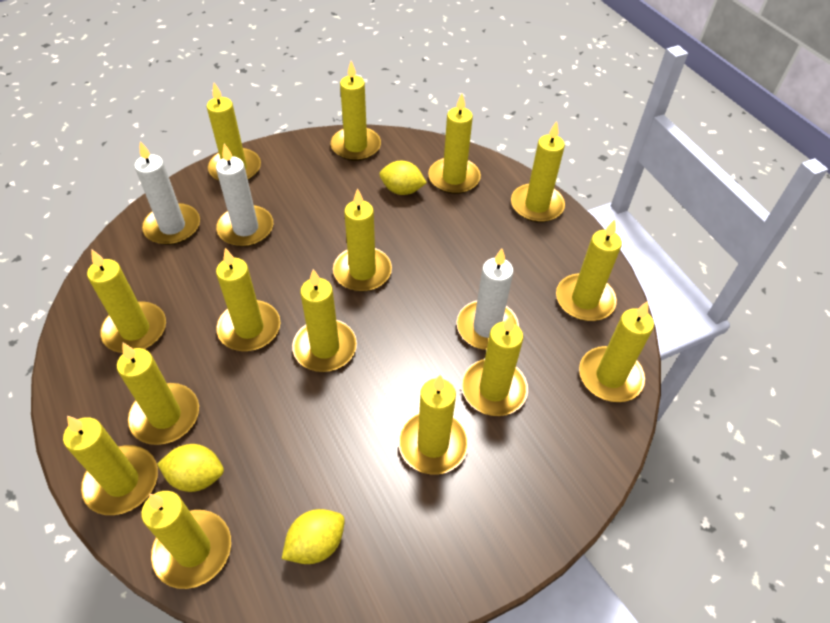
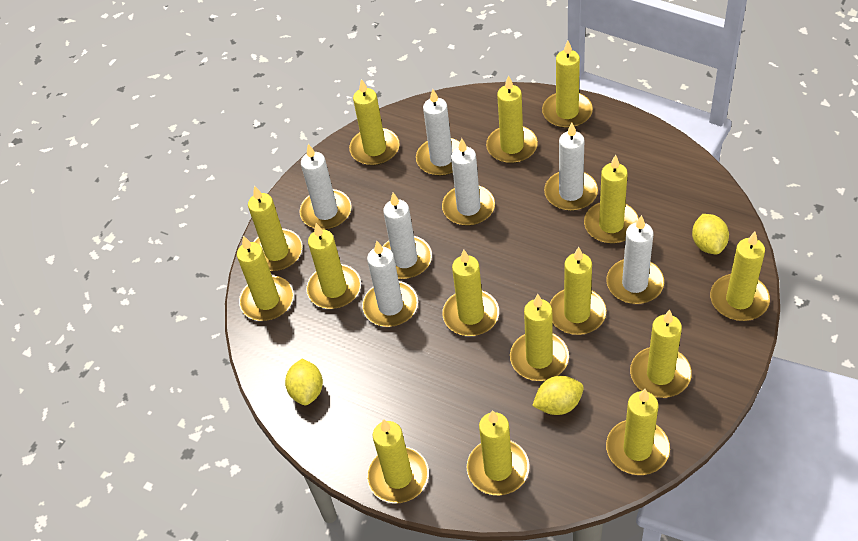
white candle: [135,141,200,245] [216,144,273,247] [457,248,519,350] = 3 -> [299,144,352,230] [362,241,418,327] [382,193,432,279] [416,89,460,176] [442,138,495,226] [544,123,598,211] [607,215,664,304] = 7

